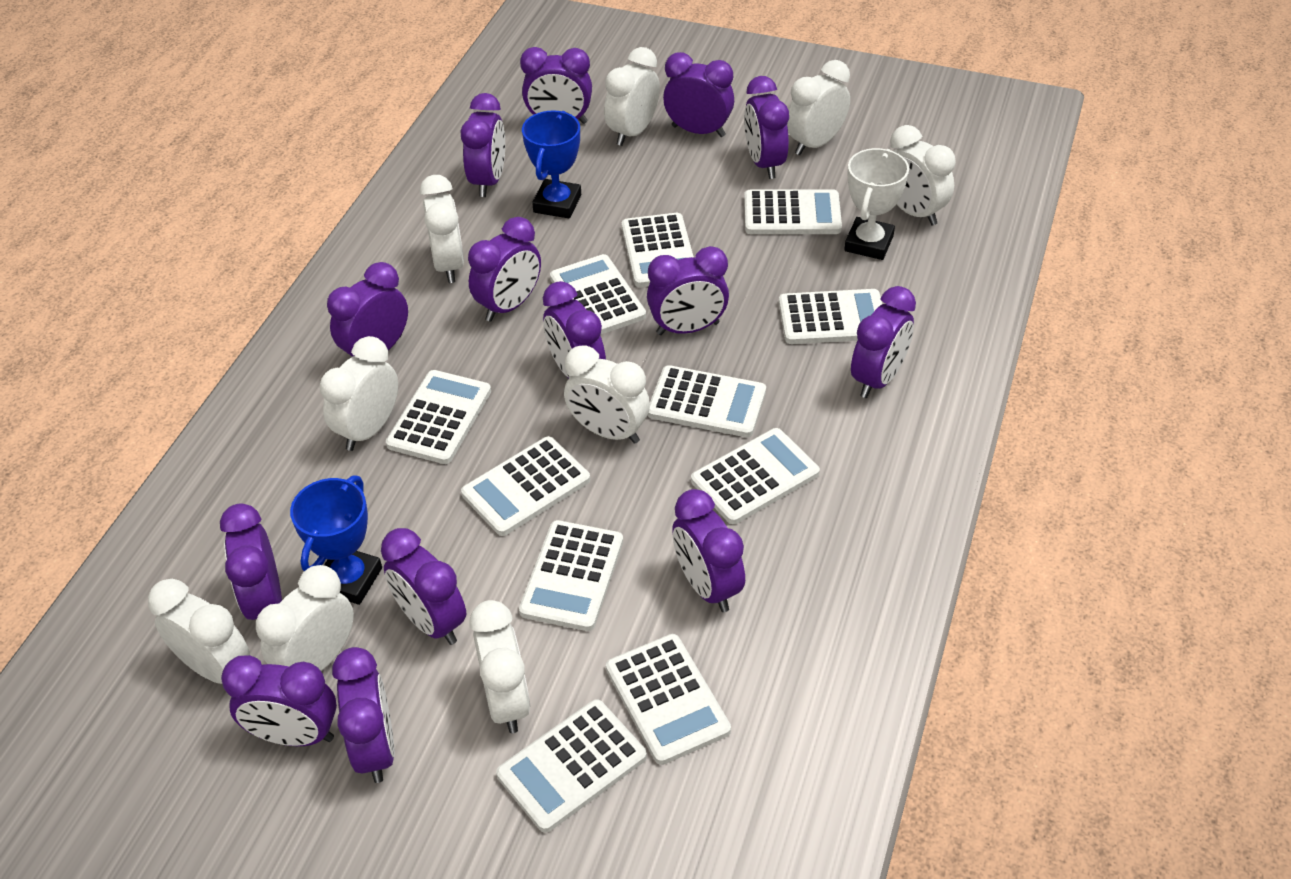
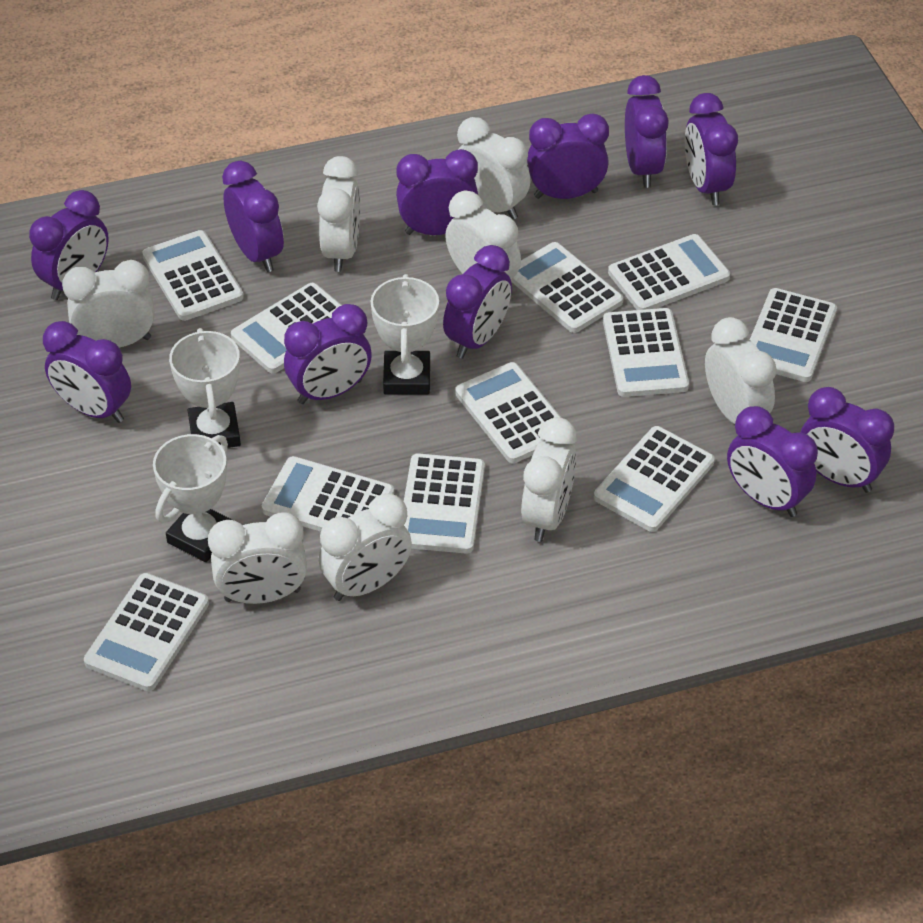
blue trophy: [290,475,382,605] [522,110,581,218] = 2 -> none = 0
purple clock: [220,503,282,620] [221,655,337,746] [327,262,408,357] [332,647,395,783] [381,528,466,645] [461,93,505,197] [468,217,541,322] [520,47,592,124] [543,281,606,379] [647,246,729,335] [663,52,734,137] [672,489,745,612] [744,76,789,179] [851,286,916,398] = 14 -> [29,190,109,300] [43,321,131,423] [222,161,284,272] [284,304,372,404] [396,149,478,235] [443,245,512,359] [527,113,609,199] [625,75,669,188] [685,93,738,205] [727,406,818,517] [801,387,894,493] = 11
white clock: [148,579,250,684] [256,565,354,671] [320,336,398,451] [420,175,464,283] [470,600,530,733] [564,345,650,444] [604,47,660,146] [787,60,850,155] [890,125,956,225] = 9 -> [62,260,154,347] [208,512,307,604] [317,156,360,272] [319,493,412,601] [445,191,521,279] [457,117,530,219] [521,417,577,542] [705,317,776,424] = 8
white trophy: [844,148,909,260] = 1 -> [153,434,232,562] [169,328,241,448] [371,274,439,394] = 3

